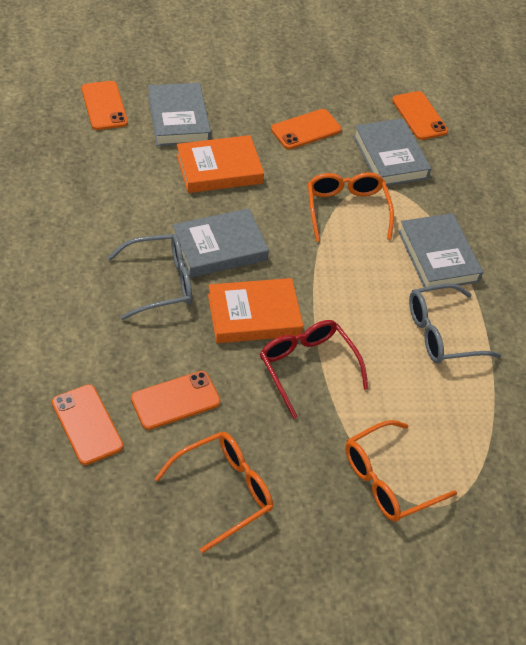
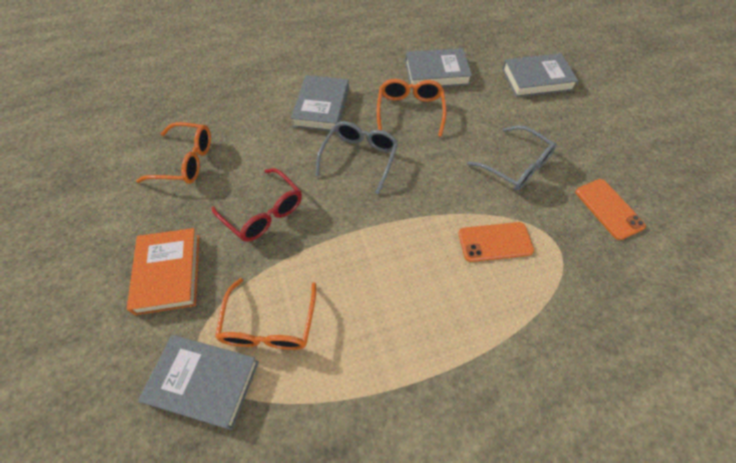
orange book: [176,135,264,193] [208,278,303,343] = 2 -> [127,228,199,315] = 1
orange phone: [52,384,123,465] [81,81,128,130] [131,371,221,430] [271,109,341,150] [392,91,448,140] = 5 -> [458,222,534,262] [576,179,646,240] = 2

